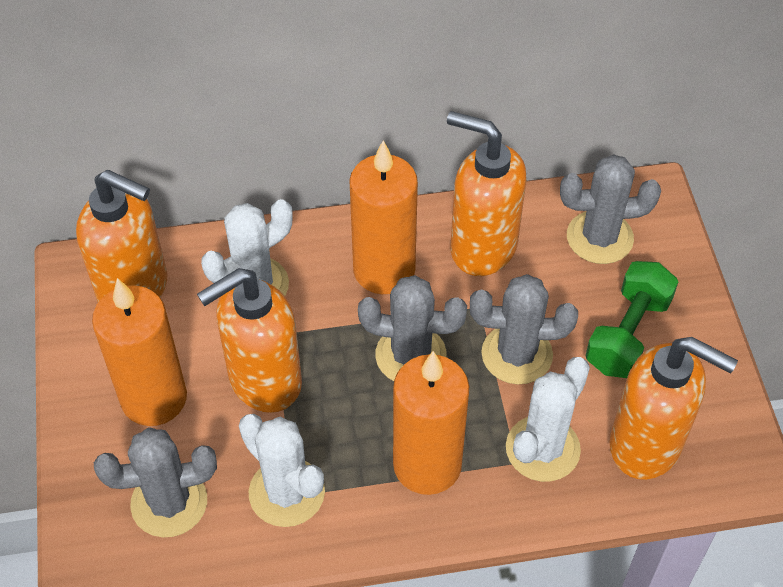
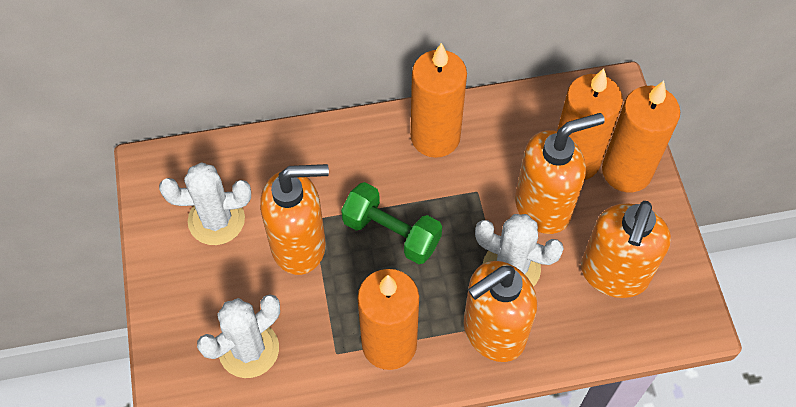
grey cactus: [94,427,217,538] [358,275,467,381] [470,274,578,385] [560,154,661,264] = 4 -> none = 0
orange candle: [92,278,187,426] [349,141,418,294] [393,351,469,495] = 3 -> [357,269,419,370] [411,43,467,158] [557,68,623,180] [602,81,680,192] = 4

